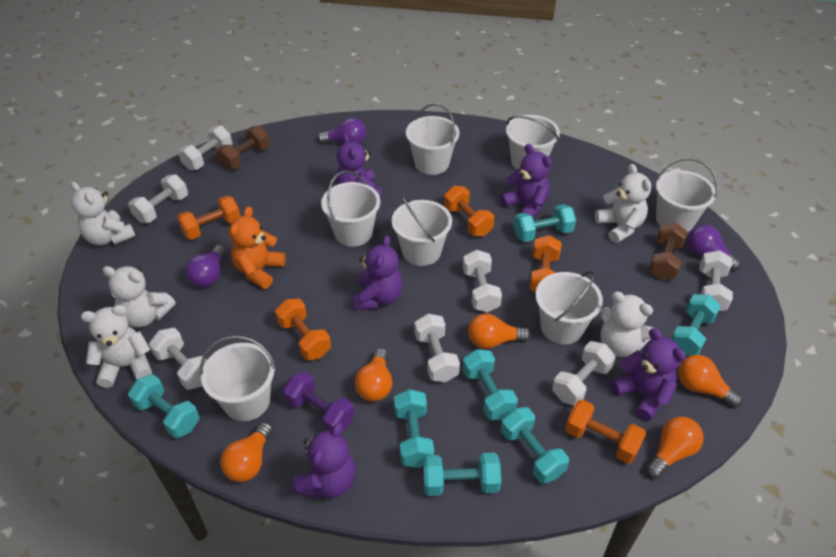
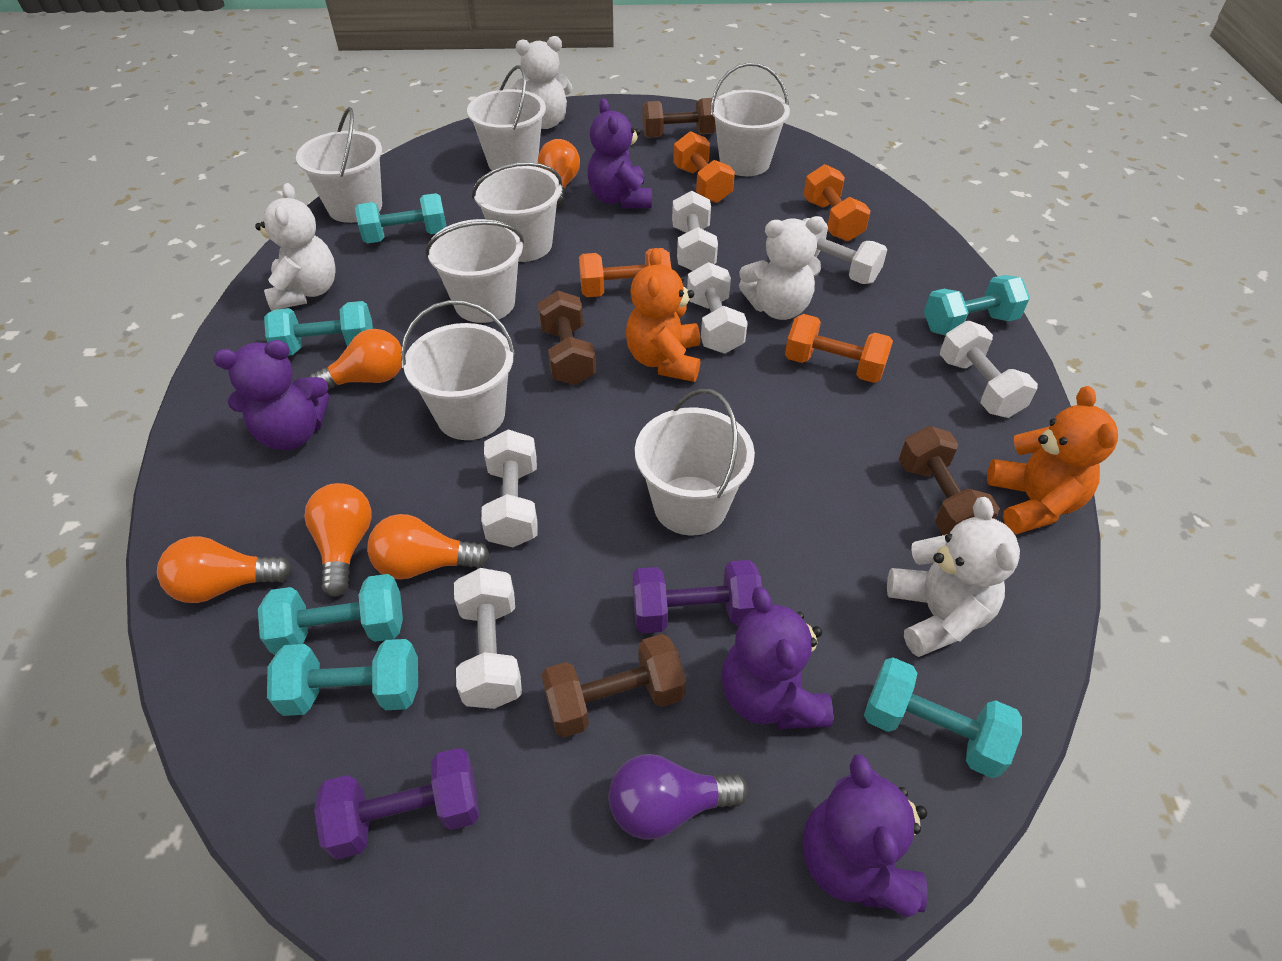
brown dumbbell: [216,126,270,170] [649,222,687,280] = 2 -> [538,290,596,385] [541,634,686,738] [642,98,716,138] [899,426,999,535] = 4
orange dumbbell: [177,195,240,240] [275,299,331,360] [444,186,494,236] [529,235,562,293] [565,399,646,464] = 5 -> [579,248,671,297] [673,131,735,203] [785,314,893,383] [804,164,871,241] = 4
orange teddy bear: [229,206,286,289] = 1 -> [626,248,700,382] [987,386,1118,534] = 2
purple dumbbell: [283,371,355,431] = 1 -> [314,748,479,860] [632,560,762,634] = 2
purple light bulb: [186,245,226,287] [318,118,366,144] [687,225,741,271] = 3 -> [609,754,749,840] = 1
purple teddy bear: [291,423,356,499] [336,133,381,199] [353,235,403,310] [500,144,552,217] [610,328,686,421] = 5 -> [213,340,329,450] [587,99,652,209] [722,587,833,729] [802,754,928,917] = 4
turquoise dumbbell: [128,374,200,438] [394,389,434,468] [423,453,501,496] [462,349,518,420] [501,407,569,484] [514,204,576,242] [671,294,721,356] = 7 -> [258,574,403,655] [264,301,373,356] [267,639,418,716] [355,193,447,243] [864,657,1022,778] [924,275,1030,336] = 6
white dumbbell: [128,174,188,223] [149,328,207,390] [178,126,232,170] [415,314,460,382] [463,250,502,312] [552,341,616,406] [699,250,733,311] = 7 -> [454,568,522,709] [481,429,538,547] [672,191,718,271] [687,262,748,354] [803,218,887,284] [940,321,1038,418] = 6
white teddy bear: [70,182,135,245] [81,305,152,388] [103,266,176,328] [595,164,651,243] [600,291,654,357] = 5 -> [255,183,335,311] [510,36,572,129] [739,216,825,320] [887,497,1020,657] = 4

